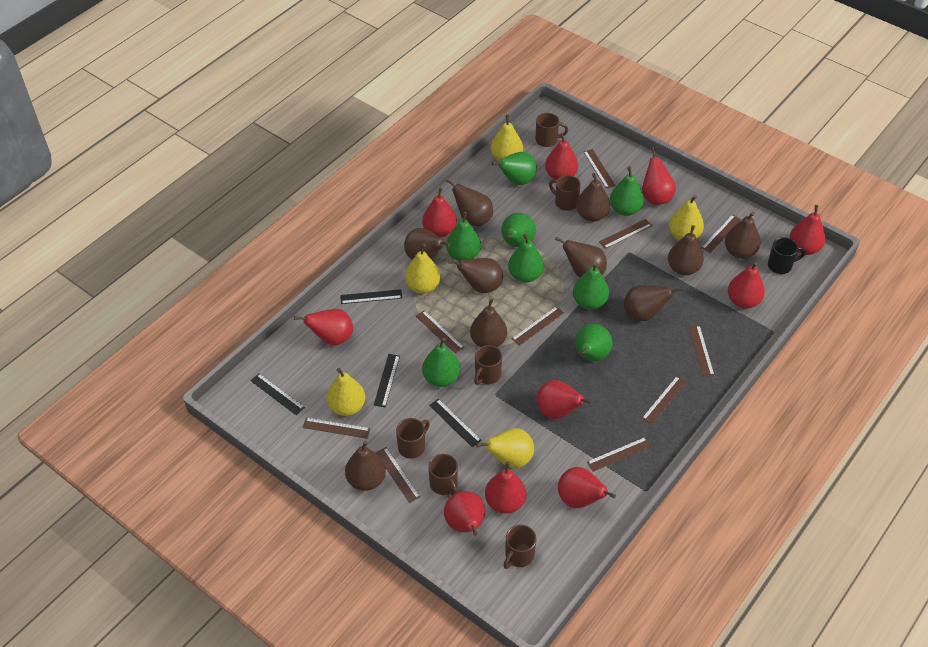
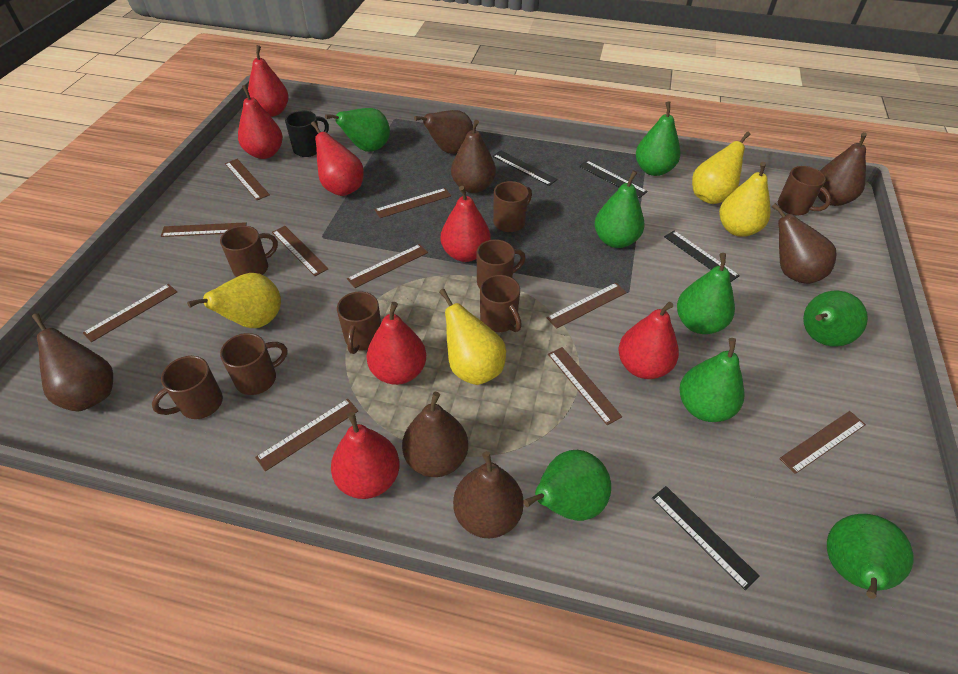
brown mug: [396,418,430,459] [428,454,458,495] [474,345,502,385] [503,525,536,569] [535,113,568,147] [549,175,581,211] = 6 -> [152,356,223,419] [220,226,278,277] [220,333,287,395] [337,291,381,354] [477,239,525,288] [480,275,522,332] [493,181,532,232] [778,166,831,216] = 8
brown pear: [345,441,386,491] [404,228,450,260] [446,178,493,226] [448,258,503,293] [470,299,507,347] [555,237,607,278] [576,173,610,222] [624,285,683,321] [668,225,704,275] [725,212,761,259] = 10 -> [32,313,113,412] [402,392,468,477] [414,110,473,154] [451,120,496,193] [453,451,524,538] [771,203,837,284] [818,132,867,206] = 7
red pear: [294,309,353,346] [422,188,457,237] [444,491,485,536] [485,462,526,514] [536,380,593,419] [545,133,578,180] [558,467,616,508] [642,147,676,205] [728,262,765,308] [790,205,826,255] = 10 -> [238,85,283,159] [248,45,289,117] [311,121,364,196] [331,412,400,499] [367,302,426,385] [441,186,490,262] [618,302,679,379] = 7
yellow pear: [326,368,365,416] [405,244,441,294] [476,428,534,469] [491,114,523,161] [669,195,704,240] = 5 -> [187,273,281,328] [439,289,506,385] [692,132,750,204] [719,162,771,237] = 4

